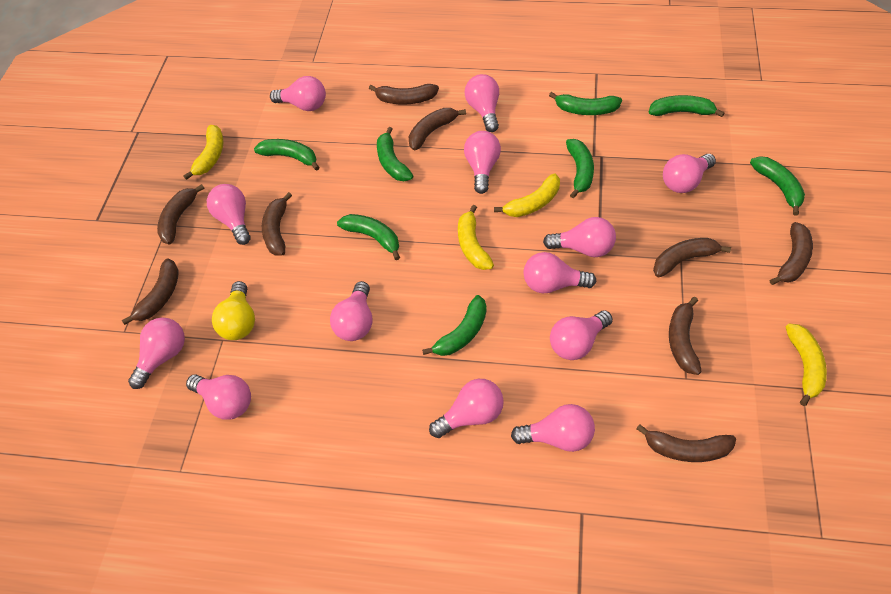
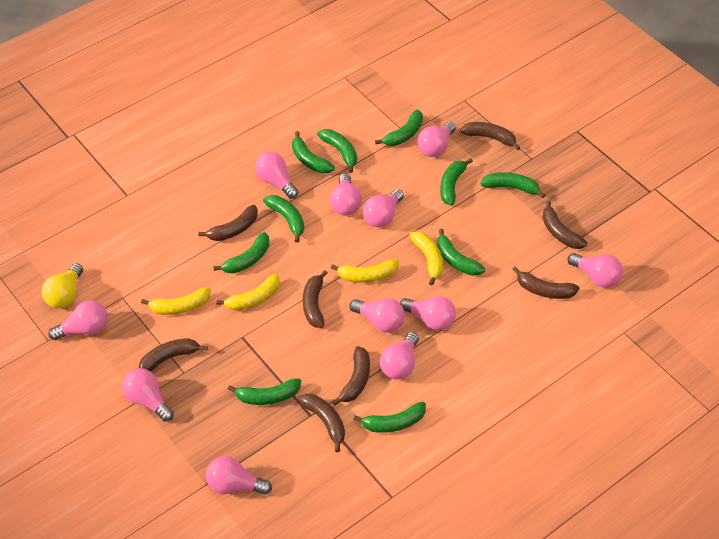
brown banana: [122,259,179,325] [157,184,204,244] [262,192,292,255] [369,84,439,105] [409,108,466,151] [636,424,736,462] [653,238,731,277] [669,297,702,375] [770,222,813,285] = 9 -> [139,338,208,371] [198,205,258,241] [298,394,345,452] [303,270,327,328] [332,346,370,406] [460,122,520,151] [512,267,580,299] [542,200,587,249] = 8
green banana: [254,139,320,171] [337,214,400,260] [377,127,413,181] [422,295,487,356] [549,92,622,115] [566,139,594,198] [648,95,725,117] [750,156,805,216] = 8 -> [214,232,269,273] [228,378,301,405] [263,195,304,243] [292,131,335,174] [317,129,357,173] [353,402,426,433] [375,110,423,146] [437,229,485,276] [440,158,473,206] [480,172,545,198] = 10
pink light bulb: [128,318,185,389] [186,375,251,420] [207,184,251,245] [270,76,326,111] [330,281,372,341] [429,379,504,438] [464,131,501,194] [465,74,499,132] [511,404,595,452] [523,252,596,294] [543,217,616,257] [550,310,613,360] [663,154,716,193] = 13 -> [48,300,108,340] [122,368,174,422] [206,456,272,495] [255,152,298,199] [330,174,362,216] [349,298,405,333] [363,189,404,227] [380,332,419,380] [400,296,456,331] [417,122,456,157] [567,253,623,288] = 11

